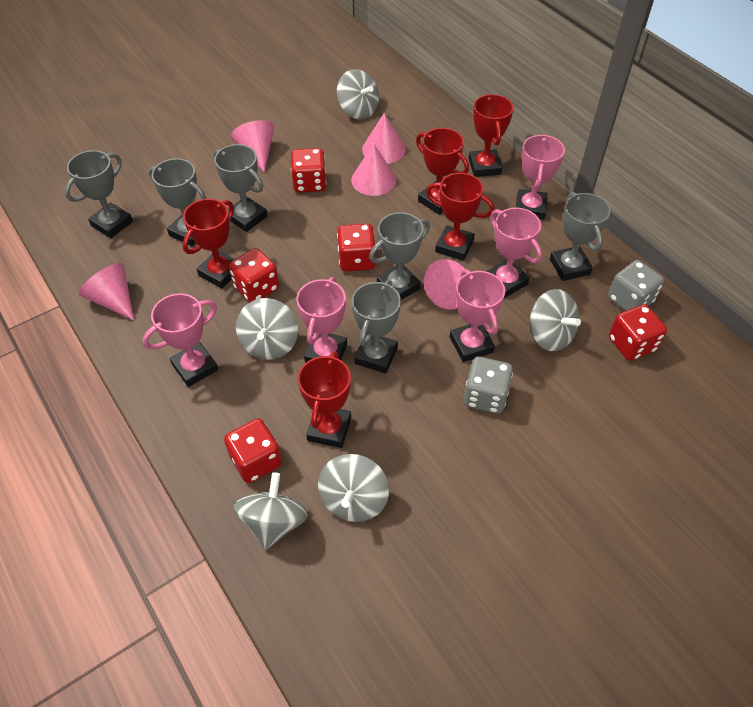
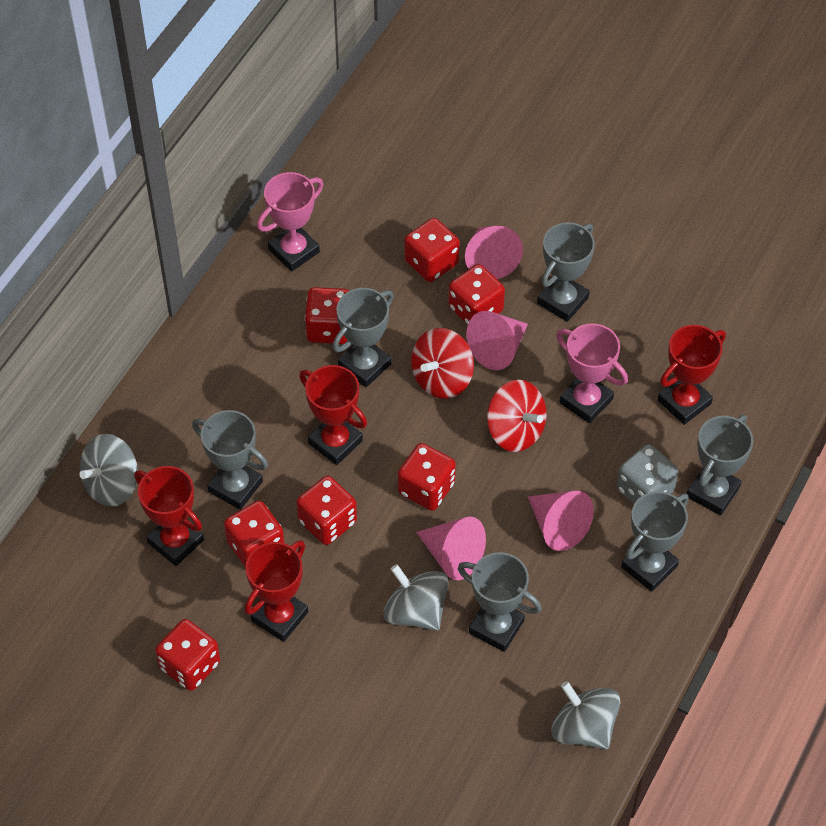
grey dice: [464,356,513,414] [608,260,664,311] = 2 -> [616,444,678,504] = 1
grey spinning top: [234,473,308,550] [236,298,298,360] [318,454,389,522] [337,69,379,119] [530,289,581,351] = 5 -> [79,434,138,507] [383,564,449,630] [551,681,620,749] = 3
pink cone: [79,263,134,320] [231,120,274,173] [351,144,396,196] [362,113,406,164] [424,259,465,310] = 5 -> [416,516,486,580] [465,226,523,279] [467,311,528,370] [528,491,594,551] = 4
pink trophy: [142,293,218,387] [297,277,347,363] [450,269,505,362] [486,208,542,298] [516,134,565,220] = 5 -> [257,172,324,271] [556,323,628,423] = 2
red dice: [224,418,282,483] [229,248,279,302] [291,148,326,193] [337,224,376,272] [609,304,667,361] = 5 -> [155,619,220,691] [224,500,284,567] [297,476,357,545] [305,287,349,344] [398,443,456,511] [405,218,460,282] [449,264,505,325] = 7
red spinning top: none = 0 -> [411,328,474,399] [487,380,547,452] = 2
red trophy: [183,199,234,288] [298,352,351,448] [416,128,469,215] [426,173,495,261] [469,94,514,177] = 5 -> [134,466,204,566] [245,540,308,642] [299,365,367,465] [658,325,726,425] = 4

